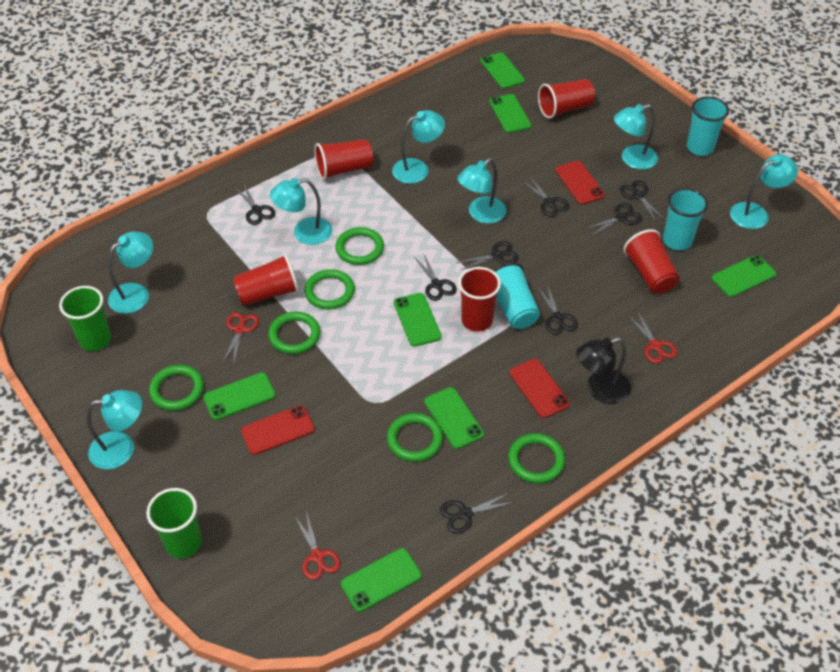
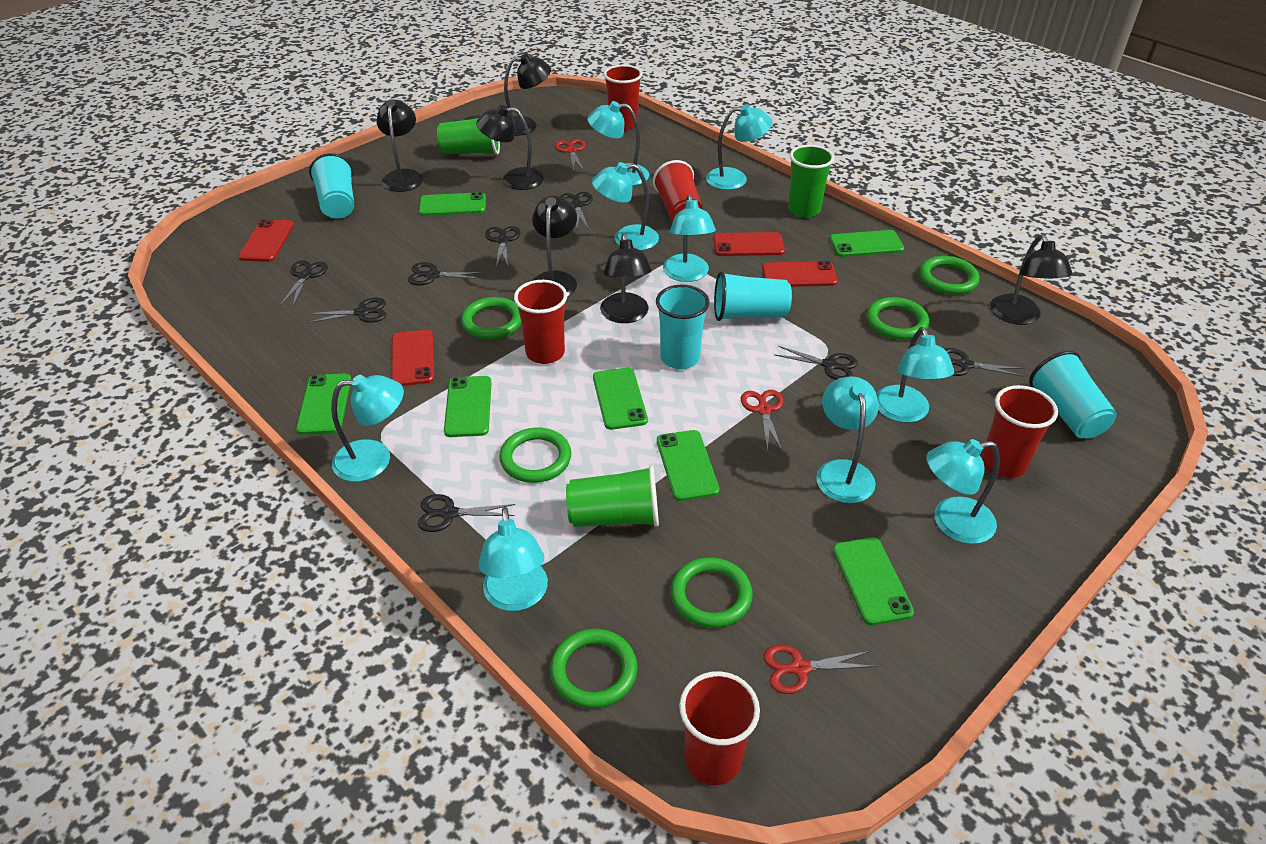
black lamp: [576,337,631,404] = 1 -> [376,99,423,192] [476,105,544,190] [504,54,551,136] [532,196,577,297] [600,233,652,323] [990,235,1072,325] = 6
green cup: [59,286,111,351] [146,488,202,558] = 2 -> [437,118,500,155] [566,465,659,527] [788,145,834,218] = 3
red phone: [241,405,315,455] [509,359,570,418] [555,161,605,205] = 3 -> [239,219,294,262] [391,330,434,386] [713,232,785,256] [762,261,838,287] = 4
turquoise cup: [493,263,540,329] [663,188,708,250] [687,97,729,156] = 3 -> [309,153,354,219] [656,285,710,369] [714,271,792,321] [1029,351,1117,439] = 4
turquoise lamp: [86,390,142,470] [108,232,153,314] [270,178,332,245] [392,110,445,184] [457,158,507,224] [614,104,658,169] [730,154,798,229] = 7 -> [331,375,404,482] [478,507,548,611] [587,101,649,186] [592,162,659,251] [663,194,716,282] [706,104,772,190] [816,377,879,503] [876,327,954,423] [926,439,1000,544] = 9

